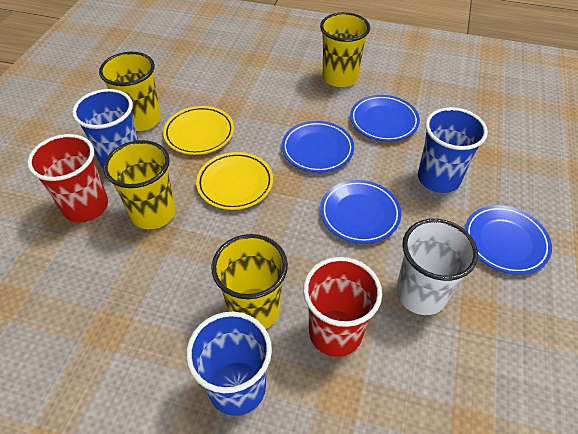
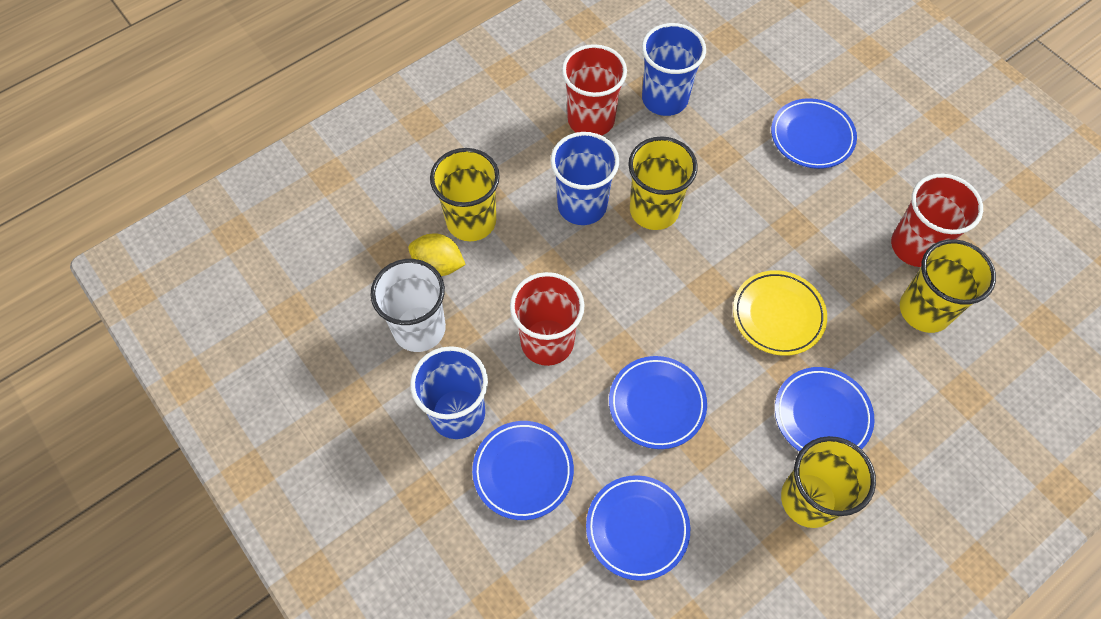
blue plate: [282,121,354,173] [320,180,401,244] [350,95,420,142] [465,205,552,275] = 4 -> [472,421,574,520] [586,475,690,581] [609,356,707,449] [771,98,857,169] [775,367,874,452] = 5
red cup: [27,134,108,223] [303,257,382,357] = 2 -> [510,272,584,366] [562,44,627,136] [891,174,983,267] = 3
yellow lemon: none = 0 -> [408,233,466,276] = 1
yellow plate: [163,106,234,155] [196,152,273,210] = 2 -> [733,270,827,356] = 1

